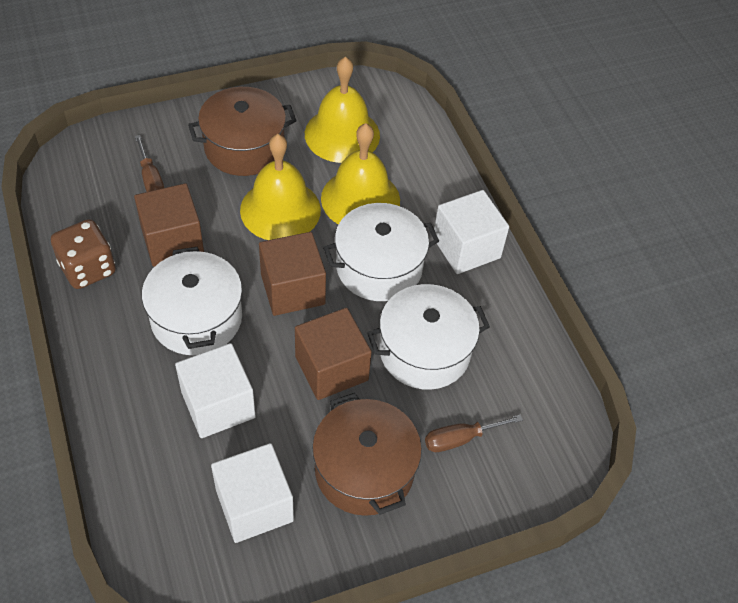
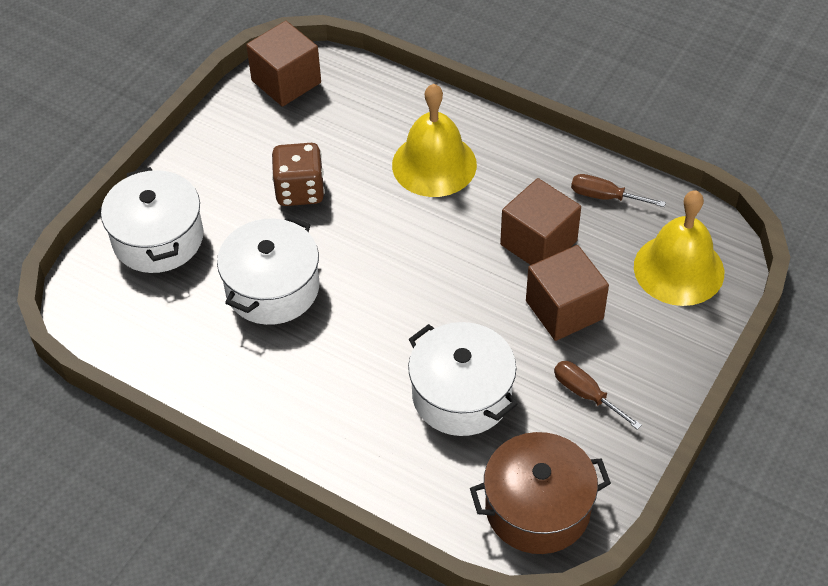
brown pot: [188,87,297,176] [312,393,422,516] = 2 -> [470,432,611,554] = 1
white cube: [175,343,256,438] [211,443,294,543] [434,190,509,274] = 3 -> none = 0
yellow bell: [240,134,321,240] [305,57,380,163] [321,123,400,225] = 3 -> [392,84,477,197] [634,190,724,306] = 2

